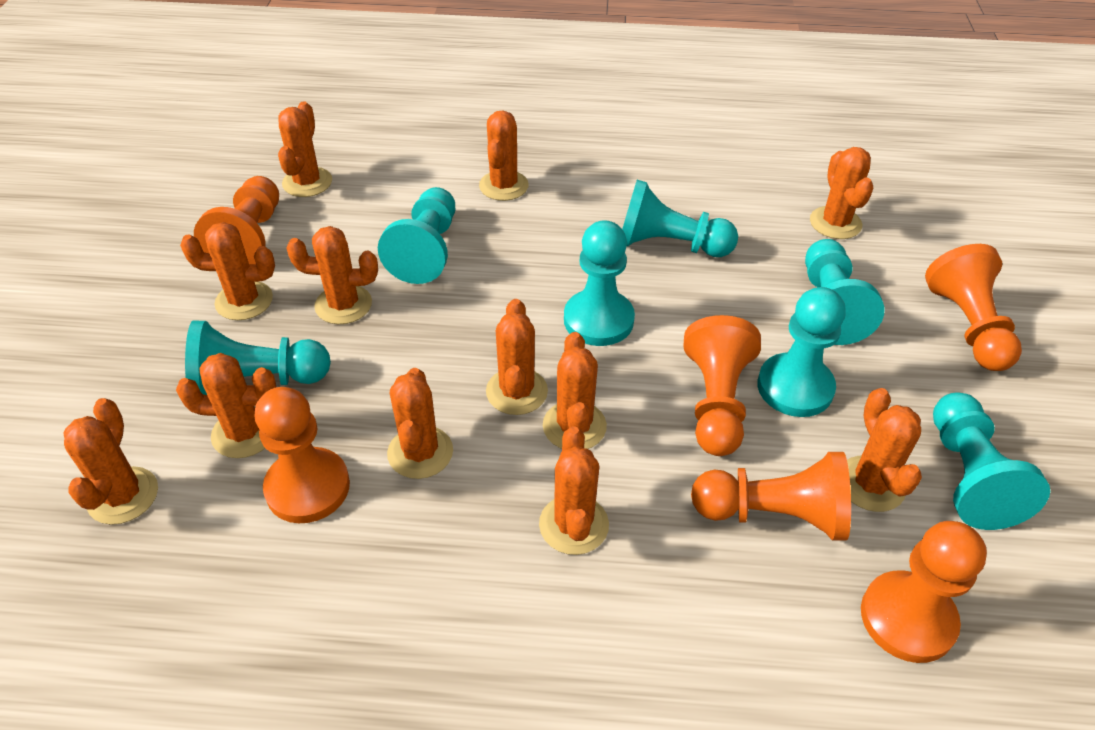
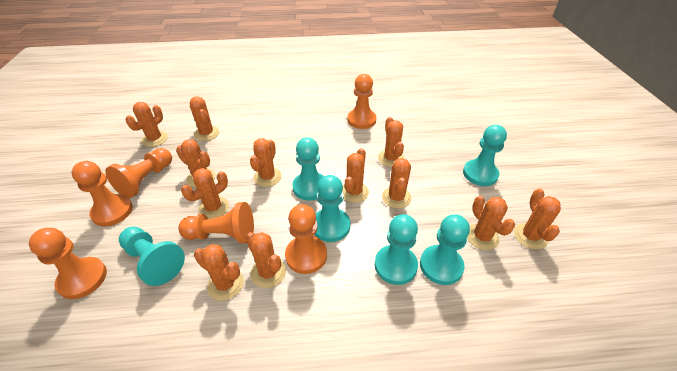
turquoise pawn: [185,320,331,395] [378,187,455,284] [564,220,635,346] [622,180,738,257] [757,287,846,417] [805,239,884,345] [933,392,1050,530] = 7 -> [119,227,185,286] [292,137,324,201] [314,175,350,242] [375,214,418,285] [420,214,470,285] [463,125,507,186] = 6

